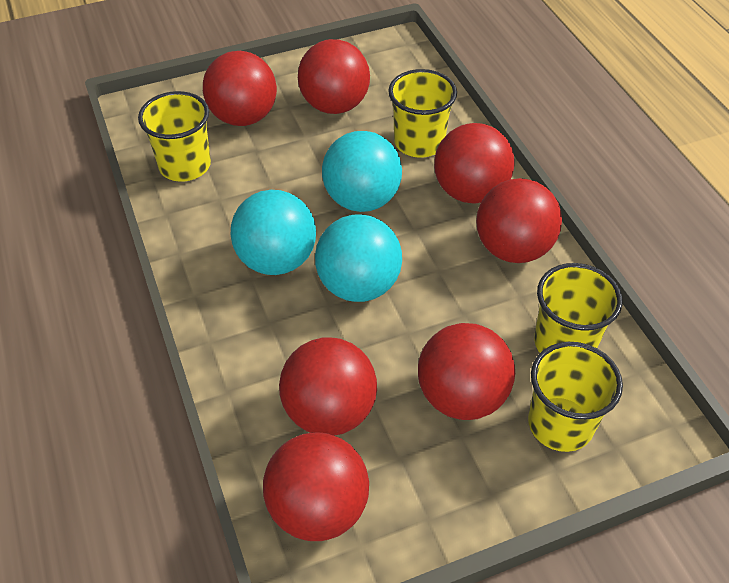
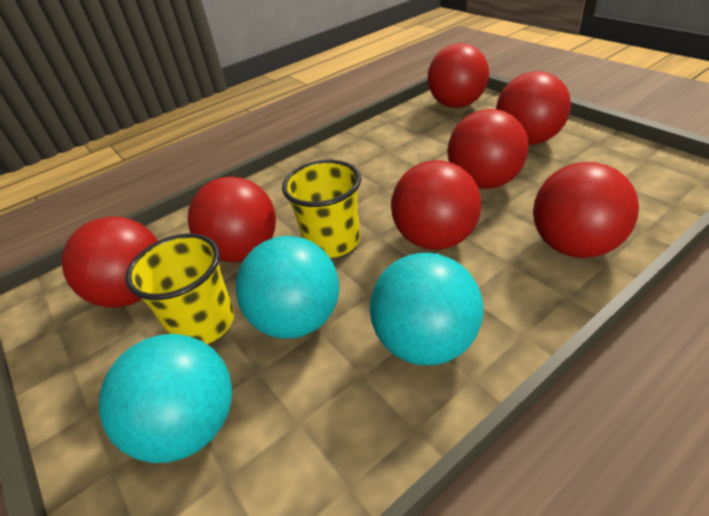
yellow cup: [138,91,211,182] [388,69,457,158] [528,342,623,452] [534,263,622,353] = 4 -> [125,234,234,344] [282,160,361,258] = 2

